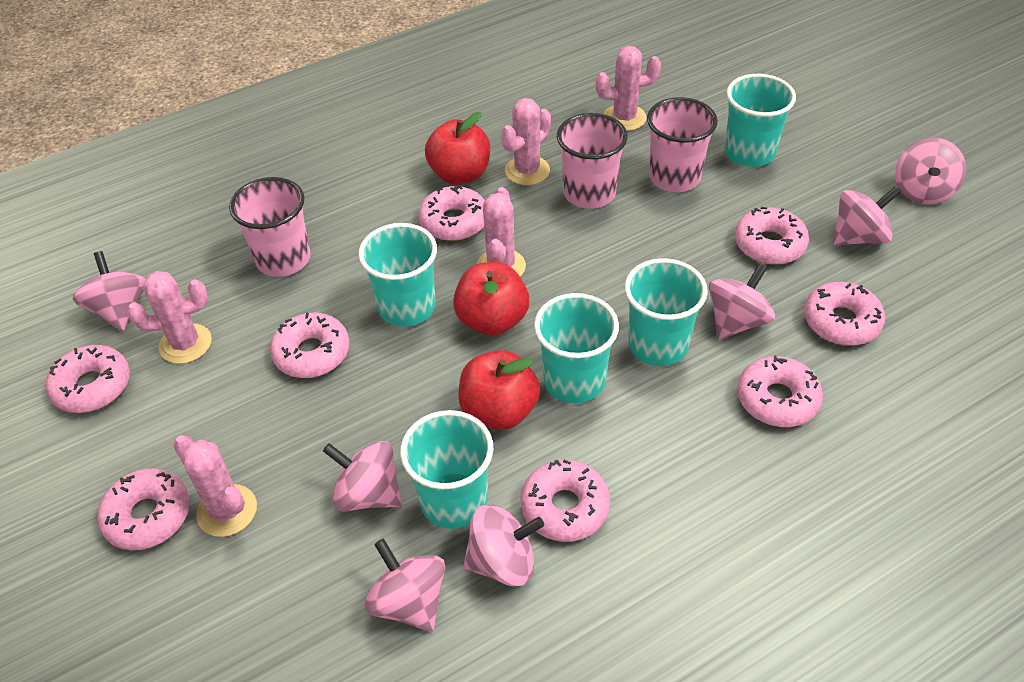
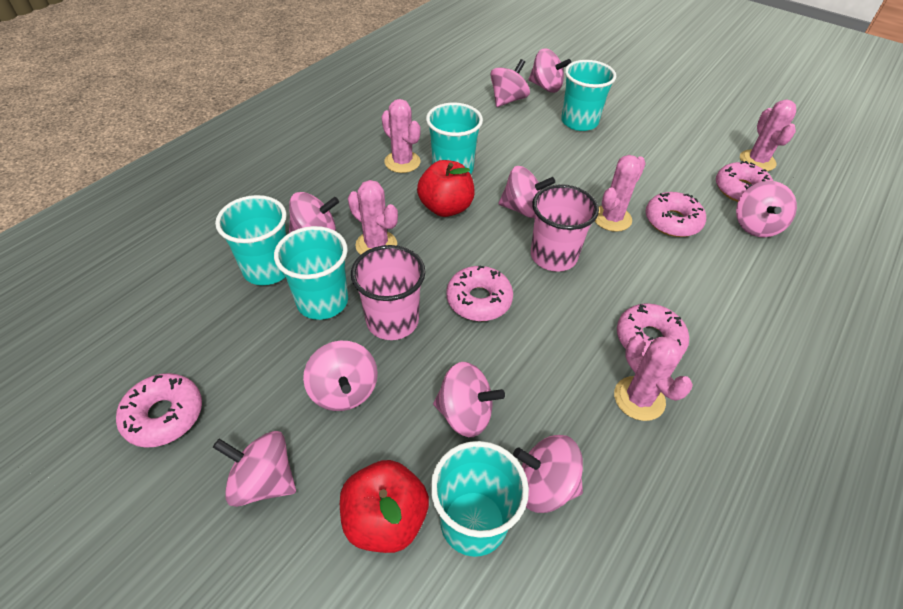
pink cup: [229,177,310,277] [557,113,628,209] [647,97,718,192] = 3 -> [351,245,426,340] [531,184,599,272] = 2
pink donut: [46,345,130,413] [97,468,190,551] [270,313,350,378] [418,185,485,241] [520,459,610,542] [735,207,809,265] [737,355,823,427] [804,282,885,346] = 8 -> [116,373,202,448] [446,266,513,321] [617,303,689,357] [646,192,706,237] [716,161,773,202] = 5
pink spinning top: [73,251,146,331] [323,441,402,512] [365,539,445,632] [463,504,544,587] [709,263,775,339] [833,187,900,245] [895,138,966,205] = 7 -> [213,431,296,507] [289,192,339,233] [303,341,378,411] [433,362,505,437] [491,59,530,107] [499,166,555,218] [513,435,583,513] [529,48,571,93] [736,181,797,237] = 9
red apple: [425,112,490,185] [453,262,529,335] [458,350,540,430] = 3 -> [340,460,429,553] [417,160,475,217] = 2

